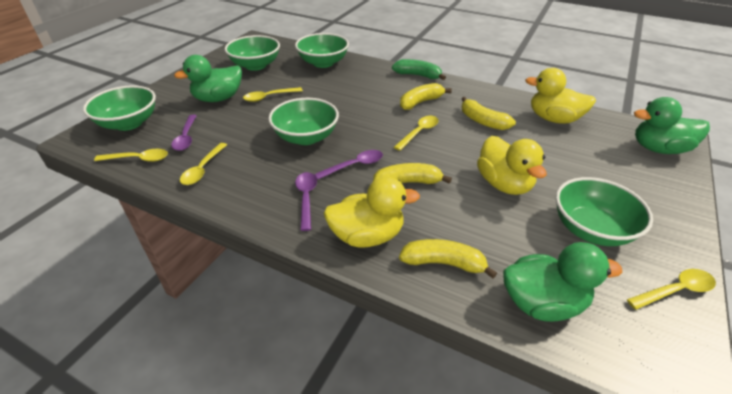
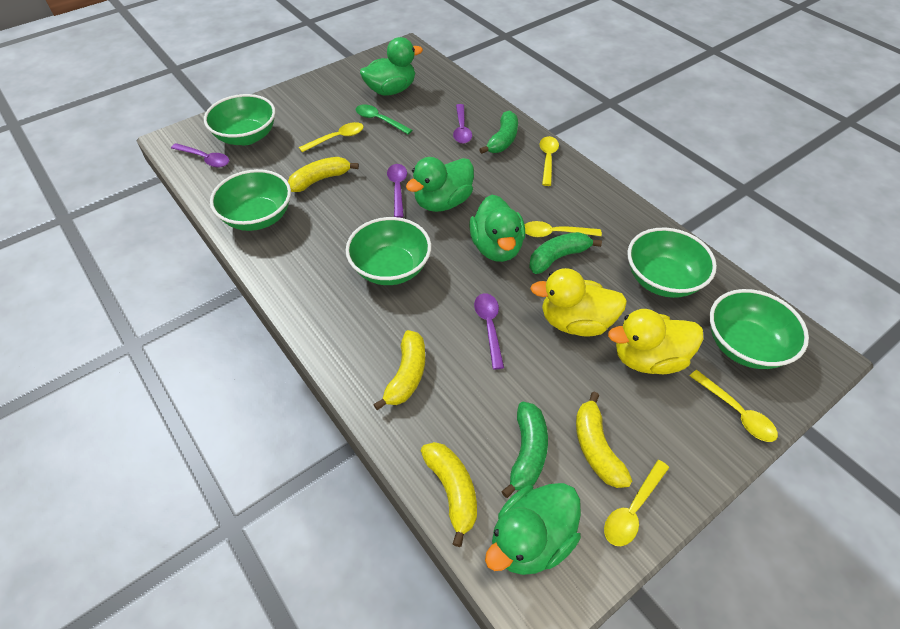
green banana: [392,59,446,80] = 1 -> [479,111,518,154] [501,402,548,498] [529,232,602,274] = 3
green duck: [174,55,242,102] [503,242,622,322] [634,97,710,154] = 3 -> [360,37,423,96] [406,157,474,212] [469,195,525,262] [485,483,581,575] = 4
green spoon: none = 0 -> [356,104,412,134] = 1
purple spoon: [171,115,197,151] [295,172,317,231] [314,150,383,180] = 3 -> [171,143,229,168] [387,164,407,218] [453,104,472,144] [474,293,504,369] = 4
yellow duck: [324,176,420,248] [477,136,547,195] [525,68,596,124] = 3 -> [530,268,627,336] [608,309,703,374] = 2

